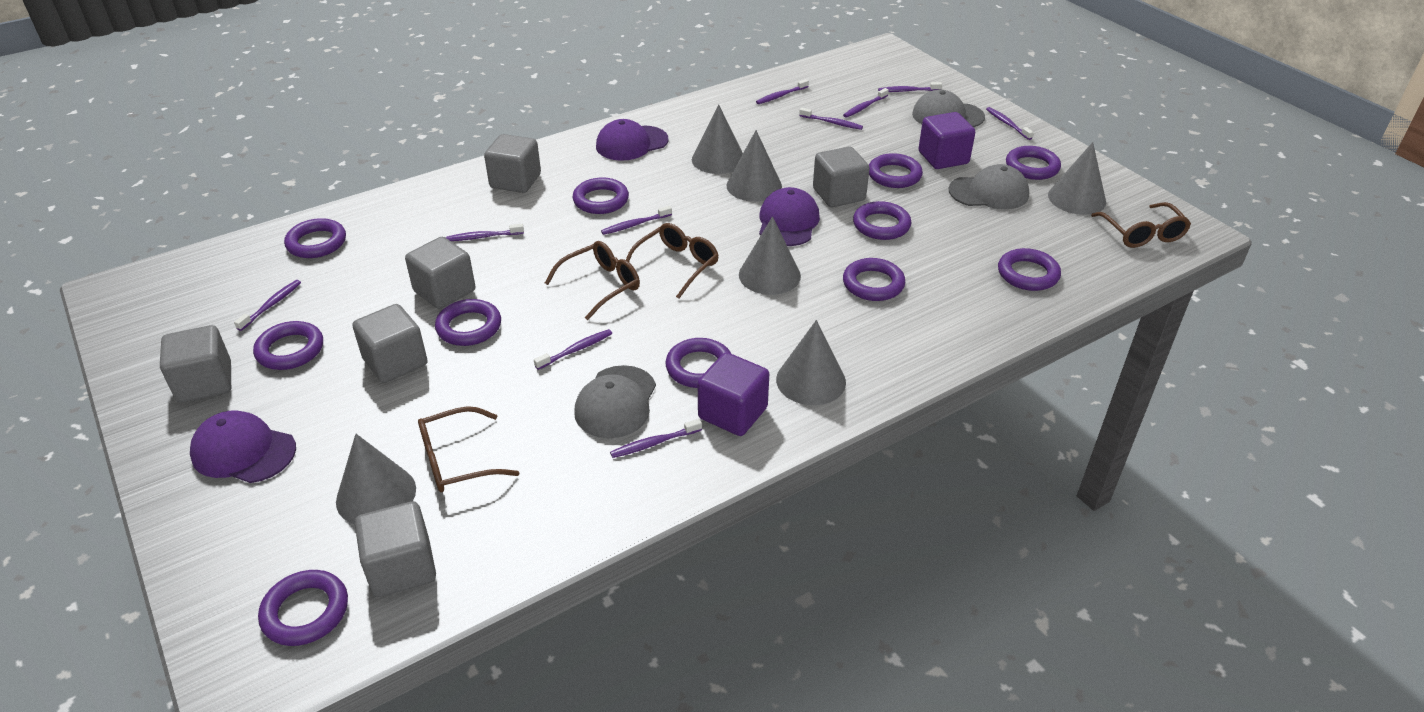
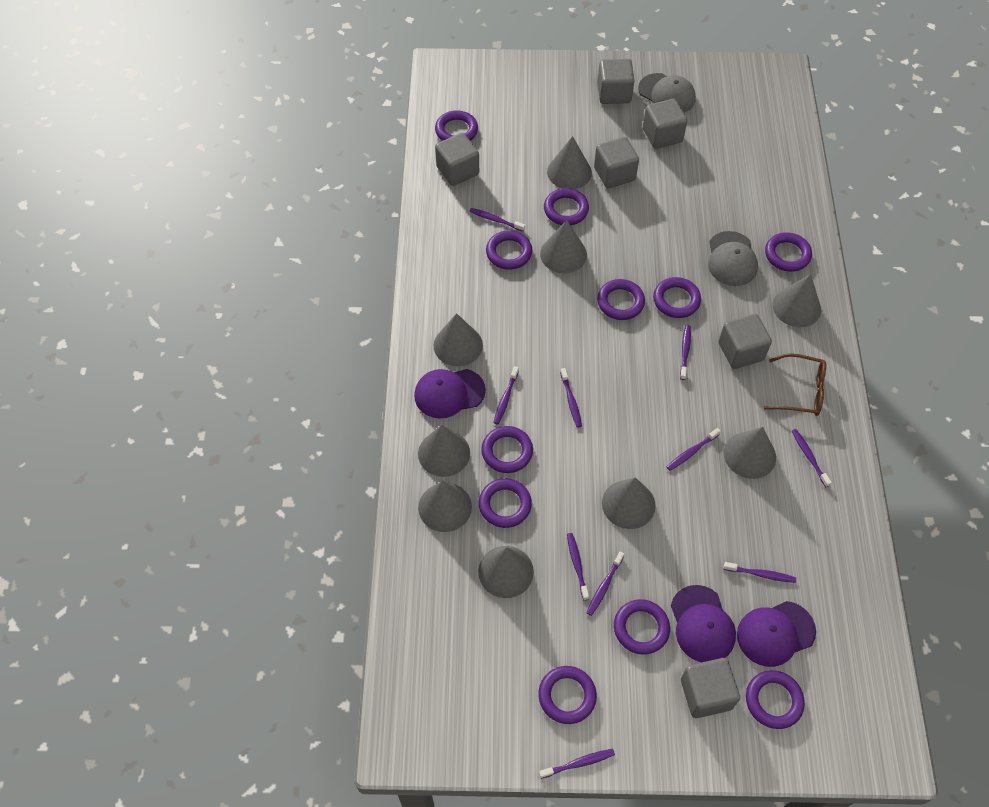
brown glasses: [418,406,519,492] [545,241,640,320] [626,223,719,299] [1091,202,1191,248] = 4 -> [764,353,826,416] = 1
grey cap: [574,365,656,438] [912,90,985,127] [949,164,1029,209] = 3 -> [638,73,696,113] [708,231,758,286] = 2
grey cone: [336,434,416,524] [692,104,743,174] [726,130,782,202] [739,217,801,295] [776,320,846,405] [1048,142,1106,215] = 6 -> [418,425,470,477] [418,480,472,532] [433,313,483,366] [478,546,534,598] [540,220,587,273] [547,136,592,189] [602,477,656,529] [724,427,776,479] [773,274,821,327] = 9
purple cube: [698,352,769,436] [918,112,975,169] = 2 -> none = 0

